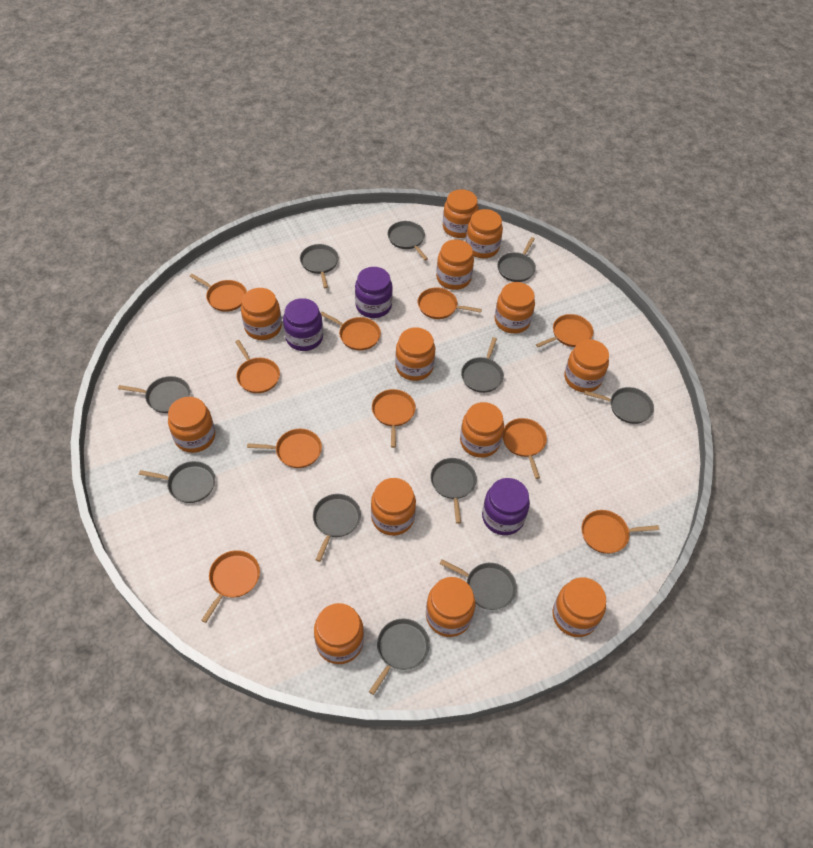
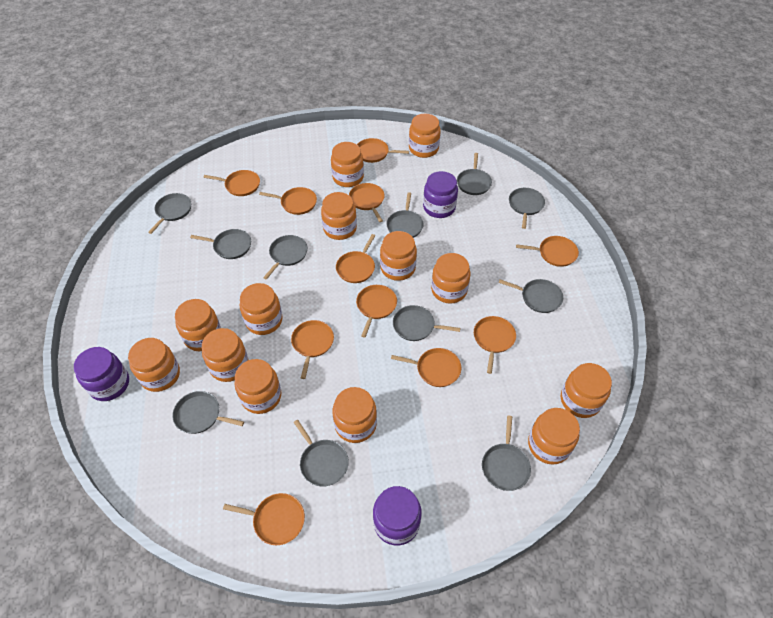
orange pan: [190,274,247,312] [201,550,260,623] [235,340,280,393] [247,429,322,468] [321,312,381,351] [372,389,416,448] [418,287,482,319] [502,418,547,479] [536,314,594,347] [581,510,659,554] = 10 -> [204,170,260,196] [223,493,305,545] [259,187,317,215] [291,320,334,379] [336,234,375,283] [349,183,385,222] [356,285,397,338] [357,138,409,163] [391,348,462,387] [474,316,516,374] [516,236,579,267] = 11

